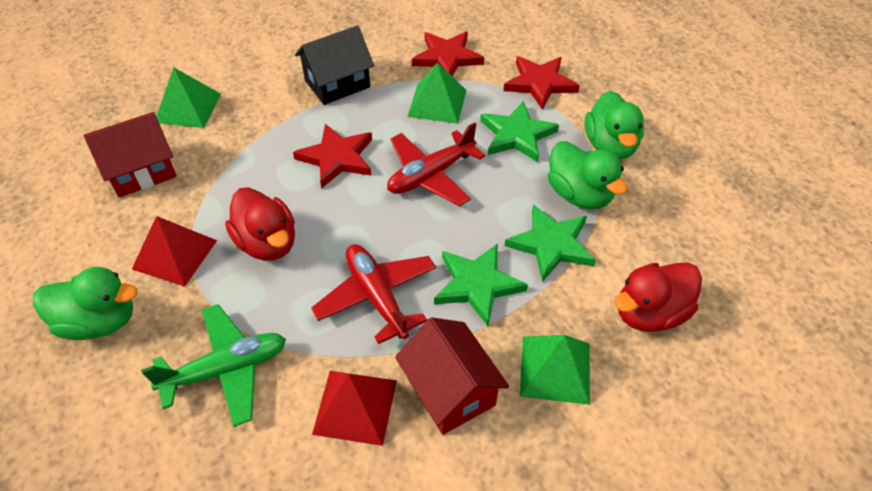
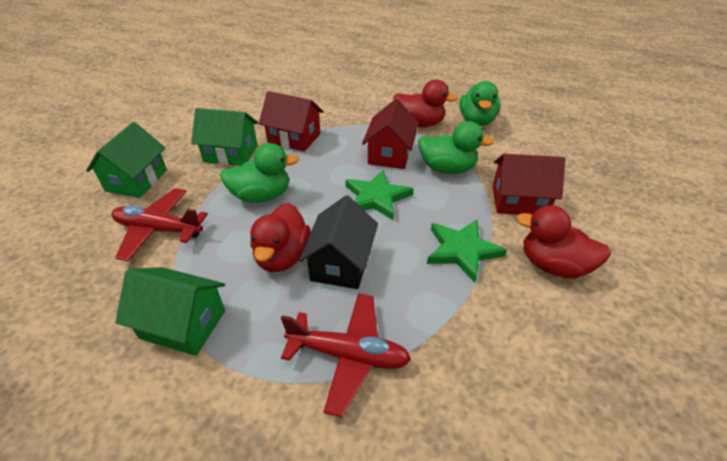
green house: none = 0 -> [86,122,167,198] [116,267,225,356] [191,108,258,166] = 3
green plane: [141,304,286,427] = 1 -> none = 0
green pyramid: [156,67,221,128] [407,62,467,124] [520,335,590,405] = 3 -> none = 0
green star: [434,244,528,326] [480,101,559,162] [505,205,596,282] = 3 -> [345,170,413,220] [427,220,507,283] = 2
red duck: [225,187,295,260] [614,263,702,332] = 2 -> [250,203,311,272] [394,79,458,127] [516,205,611,278] = 3
red house: [84,112,177,197] [395,317,509,435] = 2 -> [259,91,324,152] [362,99,419,169] [492,154,565,215] = 3
red pyramid: [132,216,217,287] [312,371,397,446] = 2 -> none = 0
red star: [293,124,372,188] [412,32,484,76] [503,56,580,110] = 3 -> none = 0

